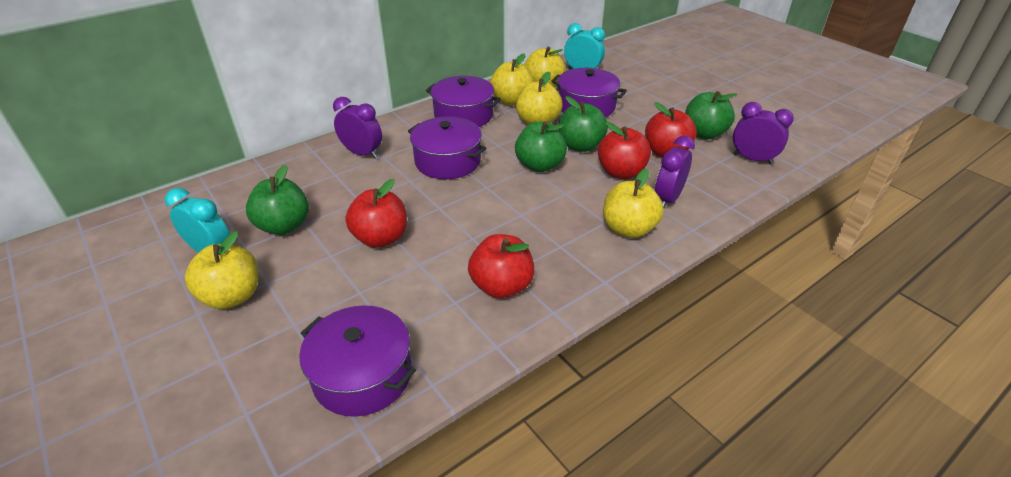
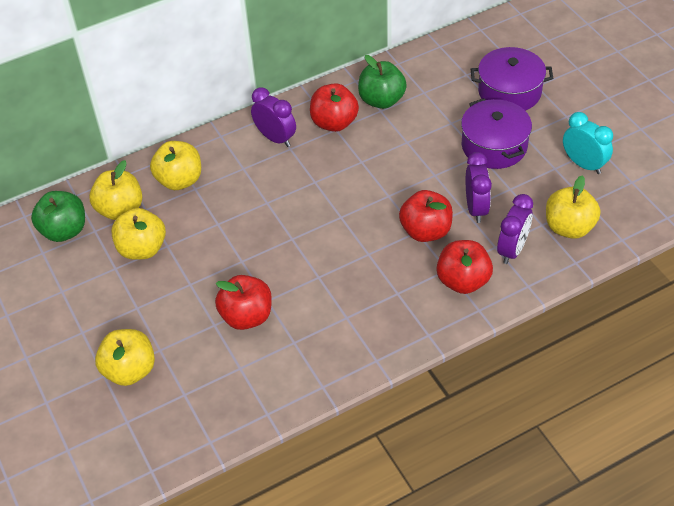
green apple: [246,165,309,235] [515,121,567,172] [559,96,608,152] [685,91,737,139] = 4 -> [31,191,85,242] [358,55,407,109] = 2
purple pot: [299,305,416,417] [408,116,486,179] [426,76,501,127] [551,68,627,117] = 4 -> [461,98,532,169] [471,47,553,111] = 2
turquoise clock: [165,188,230,253] [564,23,605,70] = 2 -> [563,112,613,174] = 1

